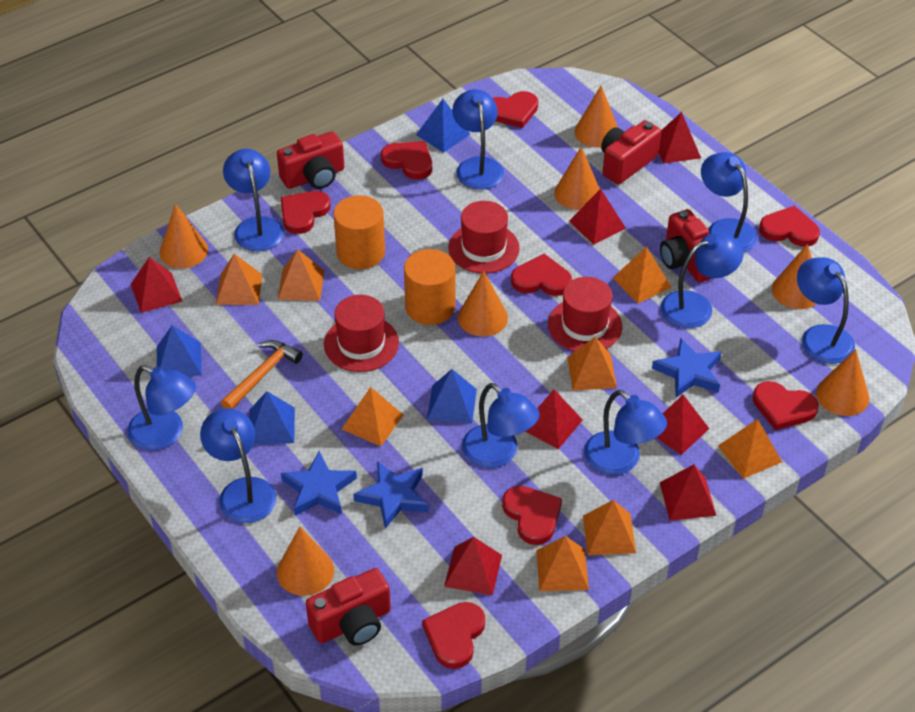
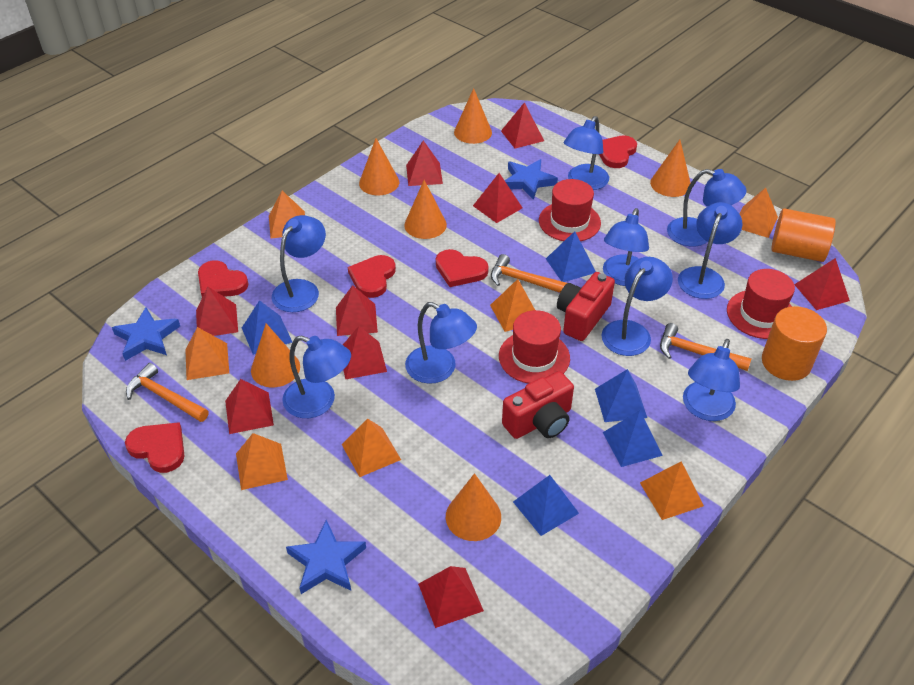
blue pyramid: [157,325,202,377] [249,391,295,445] [416,99,470,153] [427,369,477,424] = 4 -> [242,300,292,355] [513,475,579,536] [546,231,596,282] [595,369,647,422] [603,410,663,467] = 5
orange cone: [159,204,208,269] [277,527,334,596] [458,271,508,337] [554,146,600,210] [575,86,618,148] [772,244,816,309] [816,349,869,416] = 7 -> [251,323,300,387] [359,138,399,195] [404,180,447,239] [446,473,501,541] [454,88,492,144] [650,140,691,197] = 6
orange hammer: [221,340,303,409] = 1 -> [126,363,209,422] [491,254,567,293] [660,323,751,371] = 3
orange pyramid: [216,254,263,305] [278,249,324,301] [342,387,404,446] [536,536,589,591] [567,337,617,391] [583,500,636,555] [613,247,671,304] [718,419,782,479] = 8 -> [185,327,229,380] [236,433,288,490] [269,191,305,239] [342,418,401,477] [490,279,535,332] [640,461,704,520] [739,188,778,238] = 7
red camera: [277,131,344,189] [306,568,391,646] [601,120,661,184] [660,209,712,283] = 4 -> [502,371,574,439] [557,272,615,341] = 2
red heart: [280,191,331,234] [381,141,432,179] [422,602,485,669] [492,91,538,128] [502,486,562,545] [511,254,572,296] [753,381,819,430] [759,206,820,247] = 8 -> [125,422,184,473] [198,260,248,297] [348,255,396,298] [436,249,489,287] [599,135,637,168] = 5
red pyramid: [131,257,183,313] [444,537,502,596] [525,389,583,449] [569,189,626,245] [656,395,709,455] [659,112,701,163] [660,464,716,521] = 7 -> [196,287,238,336] [225,379,274,434] [336,285,378,336] [343,326,387,379] [406,140,443,186] [418,566,484,628] [473,173,522,223] [501,102,544,149] [794,258,850,310] = 9

